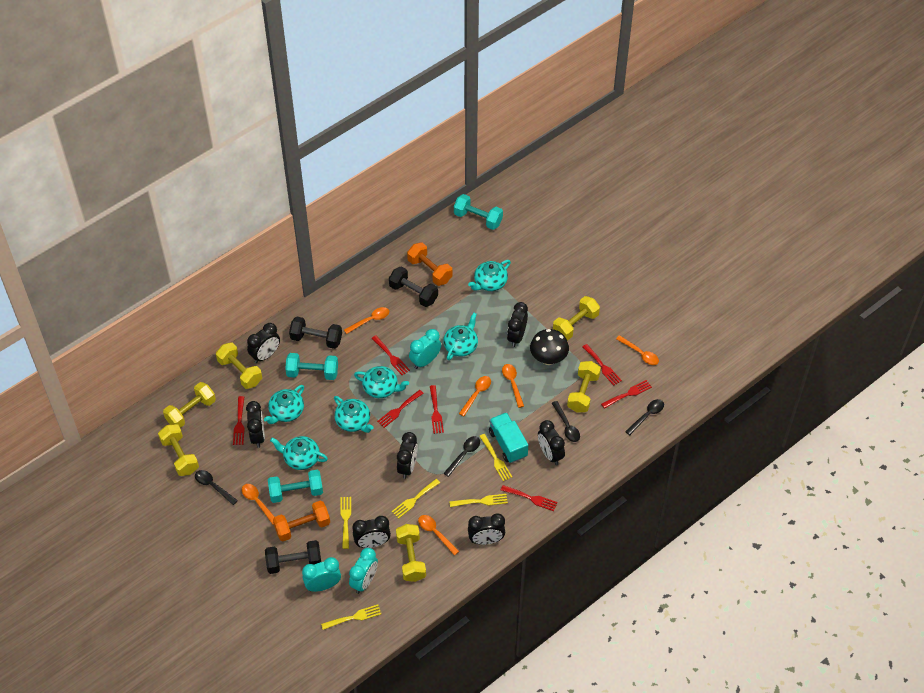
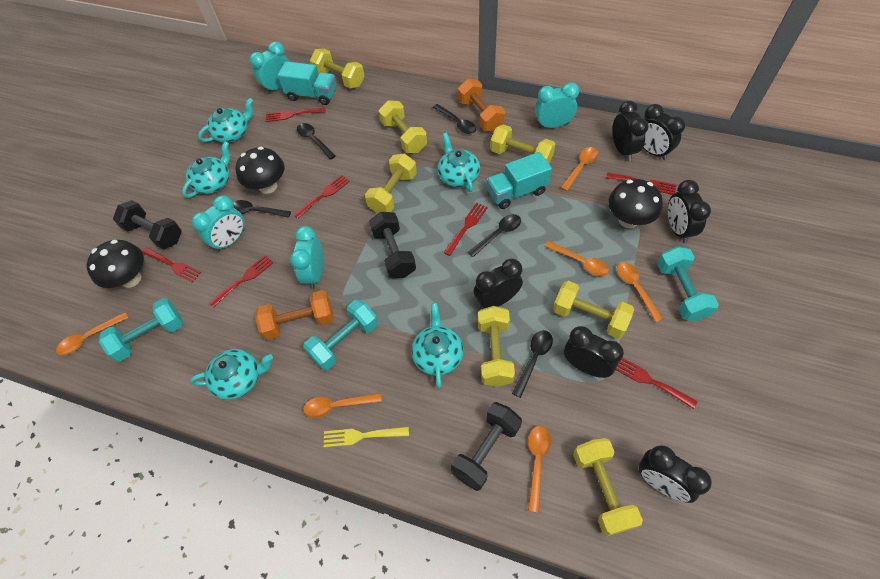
black clock: [246,401,265,448] [247,323,280,363] [353,516,391,548] [397,432,418,479] [468,513,505,545] [507,302,528,347] [538,420,565,465] = 7 -> [474,258,523,309] [564,326,624,378] [612,101,649,161] [638,445,712,503] [643,104,685,160] [668,180,711,243] = 6
black mushroom: [530,329,569,365] = 1 -> [87,240,144,288] [236,147,284,194] [608,179,663,228] = 3
black spoon: [195,470,238,505] [444,436,480,477] [552,401,580,442] [625,399,664,435] = 4 -> [233,200,291,218] [297,123,336,160] [433,104,476,134] [468,214,521,257] [512,330,553,398] = 5
turquoise clock: [302,557,341,592] [349,548,378,594] [409,329,441,369] = 3 -> [192,195,244,252] [250,42,290,94] [290,226,323,289] [535,82,579,129] = 4
turquoise teapot: [264,385,304,424] [270,436,328,470] [334,396,374,433] [354,366,409,398] [443,313,478,360] [468,260,511,291] = 6 -> [182,141,230,198] [190,349,273,400] [198,98,253,143] [411,303,463,388] [437,133,480,192] = 5
turquoise truck: [489,412,528,463] = 1 -> [278,61,336,105] [486,152,552,209] = 2
yellow dumbbell: [158,424,199,476] [163,382,216,428] [216,342,262,389] [396,524,426,582] [553,296,600,340] [567,361,601,412] = 6 -> [310,49,365,89] [365,153,417,213] [379,100,427,153] [478,306,515,387] [490,124,555,164] [553,281,634,339] [573,438,643,536] = 7
yellow fork: [321,605,381,630] [340,497,351,549] [392,479,440,519] [449,494,508,507] [479,434,512,481] = 5 -> [324,426,409,447] = 1

